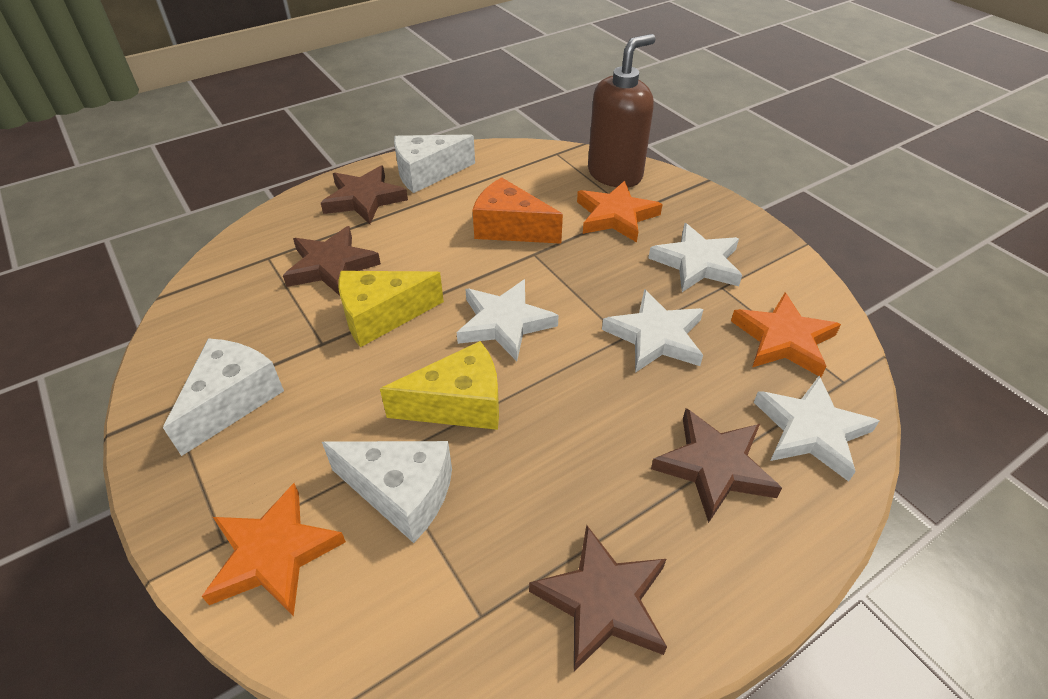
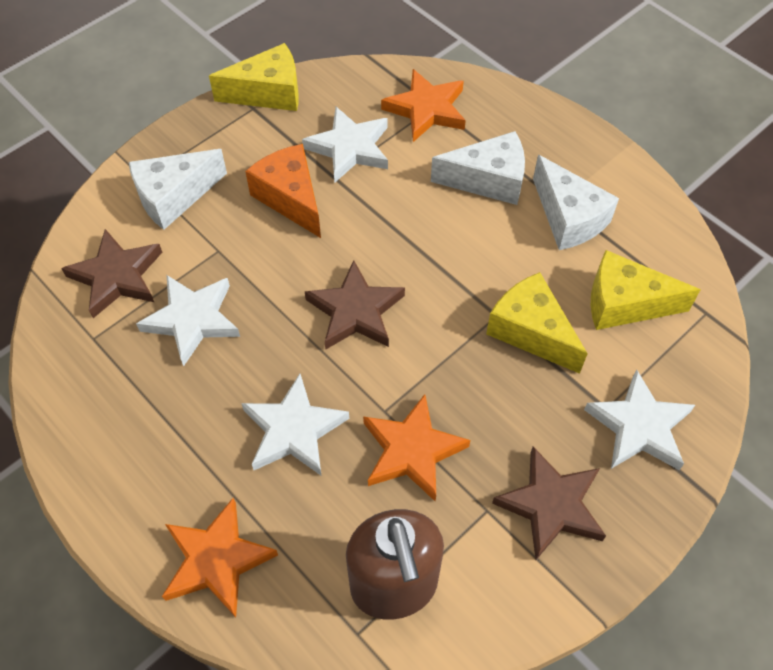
brown star: [283,226,381,296] [321,166,408,224] [529,525,667,672] [651,408,782,523] = 4 -> [61,229,162,318] [305,260,405,350] [492,447,606,560] = 3
yellow cheese: [338,271,444,347] [380,341,499,430] = 2 -> [209,43,299,111] [486,272,588,374] [591,250,701,330] = 3

